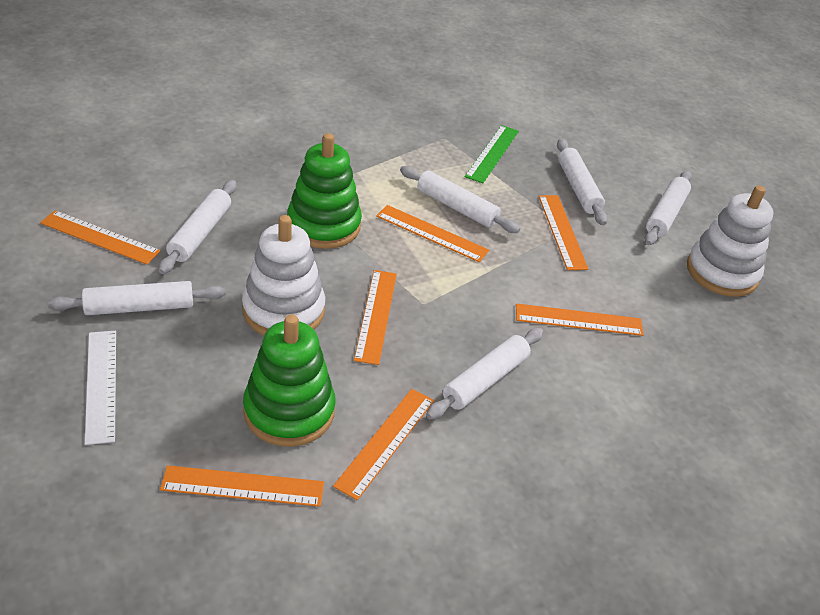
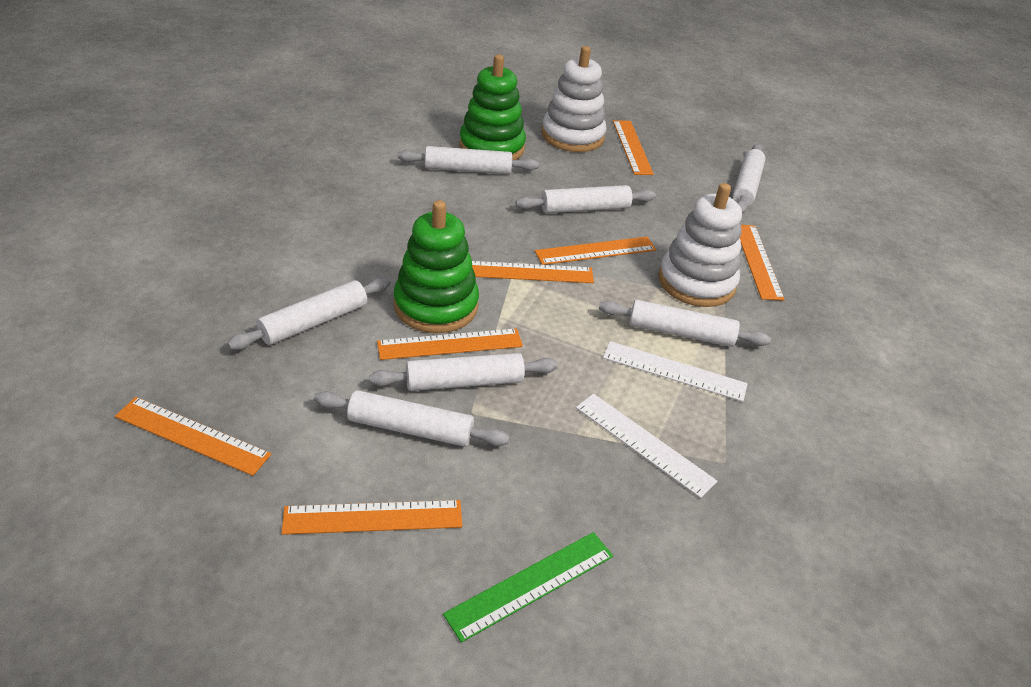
white rolling pin: [48,281,226,315] [159,180,237,274] [400,166,520,233] [426,328,543,419] [557,139,607,225] [645,171,692,245] = 6 -> [227,277,391,350] [314,390,510,447] [369,353,558,391] [398,146,539,174] [515,185,656,213] [599,300,771,347] [732,144,766,213] = 7
white ruler: [85,331,116,445] = 1 -> [576,394,717,498] [603,341,748,402] = 2

